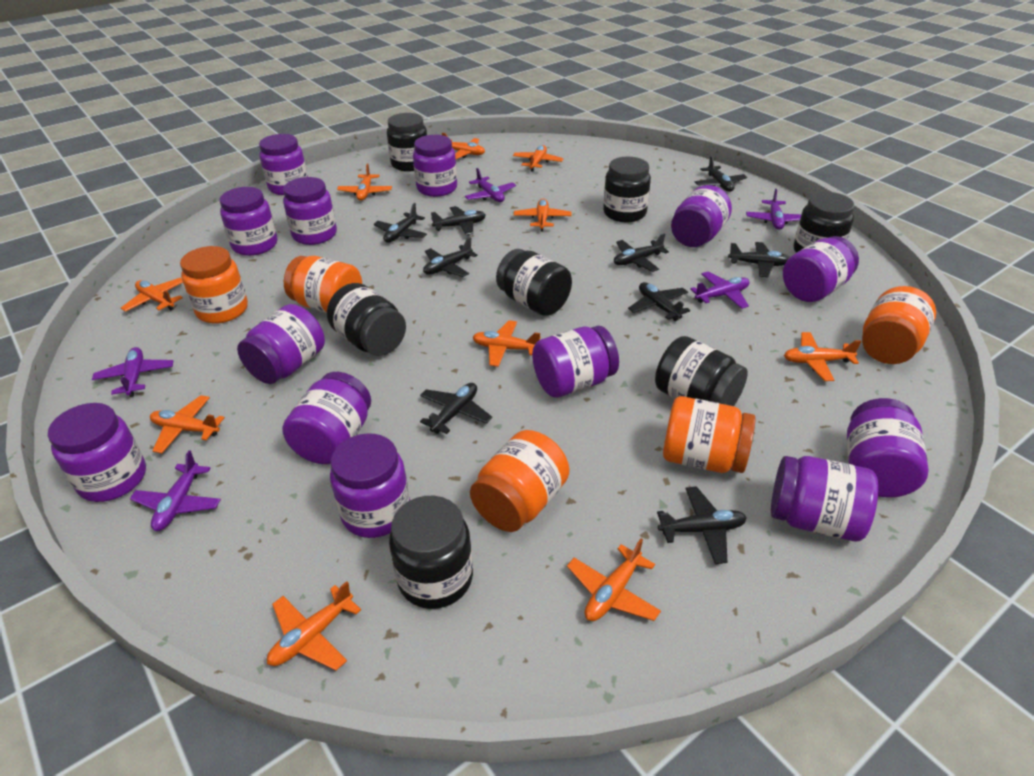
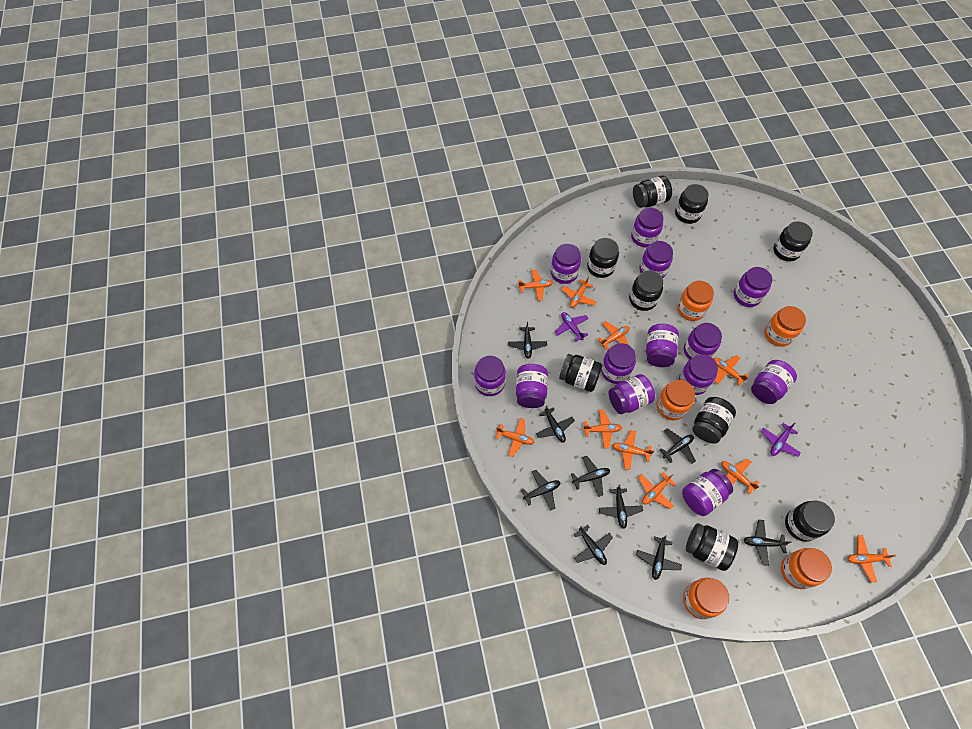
black jar: [327,283,406,356] [387,113,427,172] [389,496,473,609] [496,249,572,316] [603,157,651,223] [655,336,748,406] [794,192,855,253] = 7 -> [559,354,602,392] [587,238,619,278] [629,271,663,311] [633,176,672,208] [675,184,709,224] [686,523,738,571] [693,397,736,444] [773,221,813,261] [785,501,835,542] = 9
purple plane: [92,347,173,397] [130,450,221,531] [465,168,516,202] [690,271,750,309] [746,189,801,230] = 5 -> [555,312,589,342] [761,423,801,457] = 2

